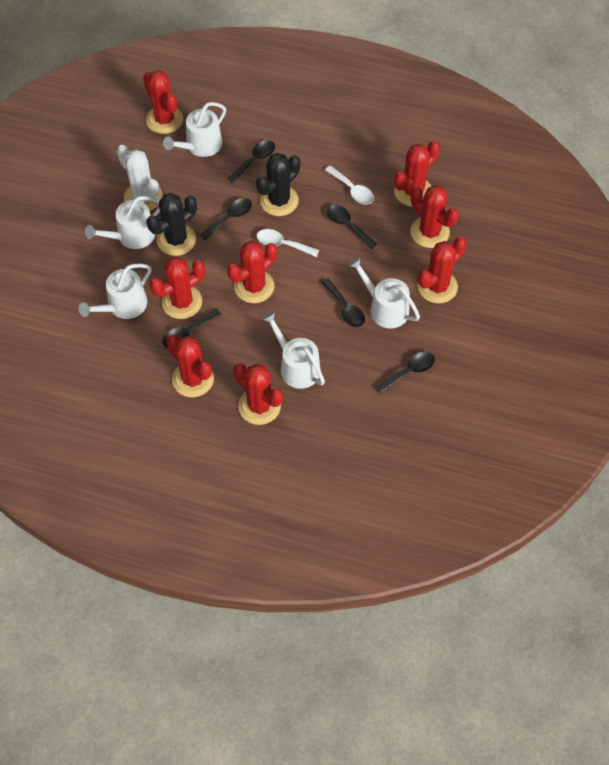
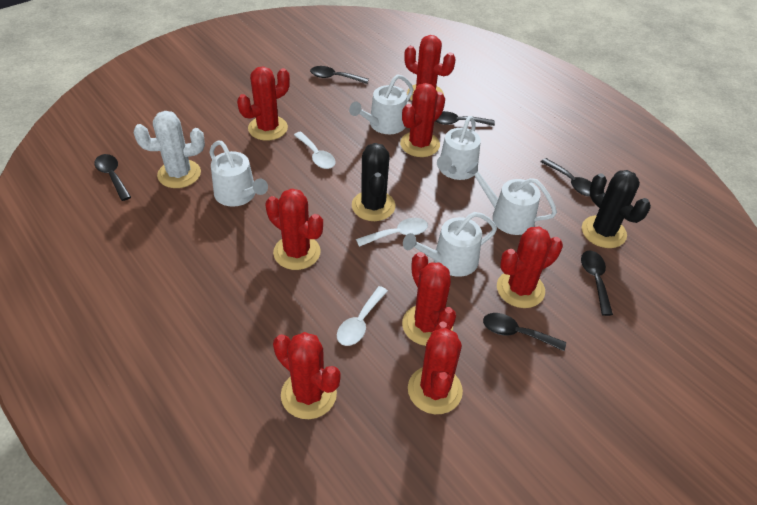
white spoon: [257,229,319,257] [325,166,374,204] = 2 -> [294,132,336,169] [337,286,388,346] [356,218,428,247] = 3

